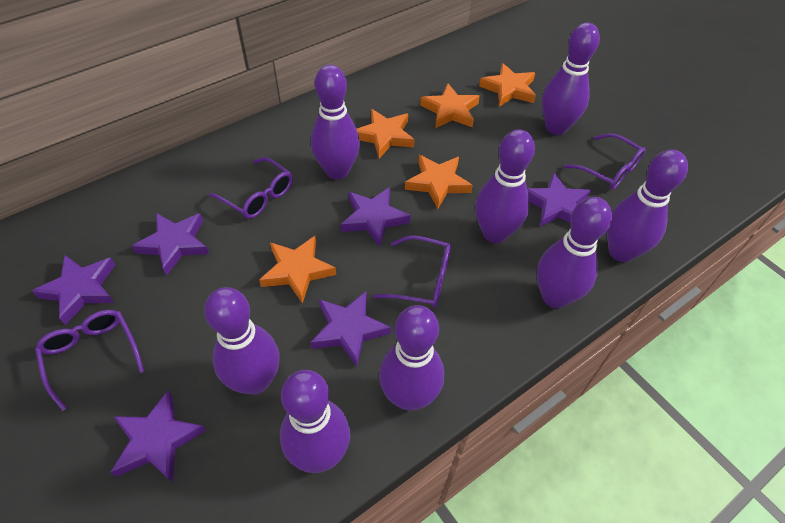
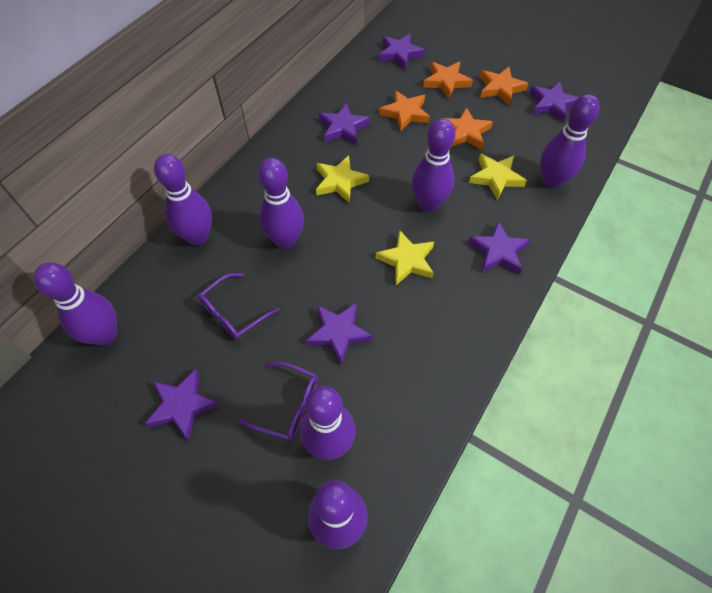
orange star: [259,236,336,304] [357,109,415,158] [405,155,473,209] [420,83,480,128] [479,63,536,107] = 5 -> [379,90,430,132] [423,61,473,99] [442,107,493,149] [480,66,529,106] = 4
purple bowling pin: [204,287,279,395] [280,370,350,473] [311,65,360,180] [379,305,444,410] [475,129,535,243] [537,197,612,308] [542,23,600,135] [607,150,688,262] = 8 -> [34,262,117,345] [154,154,212,245] [258,158,304,249] [300,386,356,460] [308,480,368,549] [411,119,455,212] [540,94,600,189] = 7
purple glasses: [35,310,145,411] [209,157,293,219] [373,235,451,308] [564,133,646,190] = 4 -> [198,273,280,339] [238,362,318,440] = 2
yellow star: none = 0 -> [316,155,369,203] [376,230,434,285] [469,153,527,200] = 3

